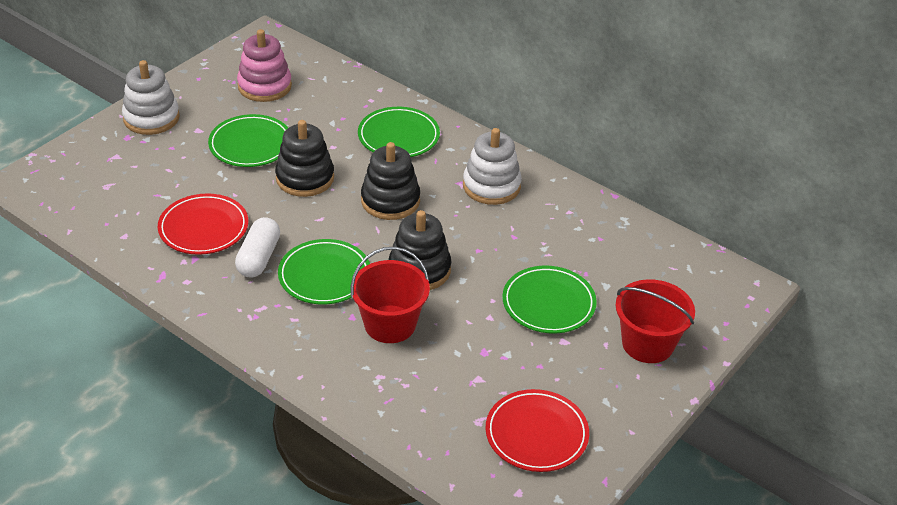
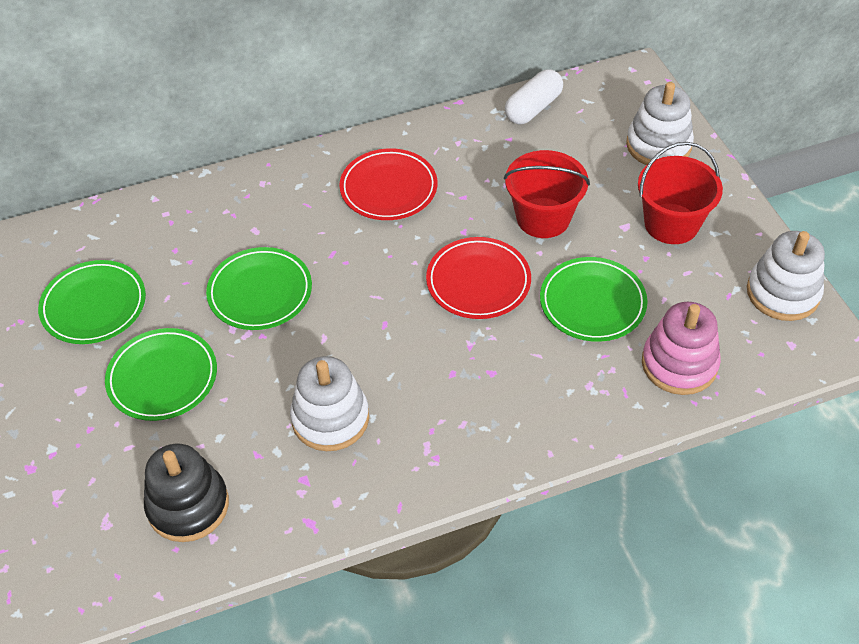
black stacking toy: [275,120,334,197] [361,142,420,220] [388,210,451,290] = 3 -> [144,444,229,542] = 1
white stacking toy: [122,60,180,135] [463,128,522,205] = 2 -> [290,356,369,451] [626,82,694,165] [747,231,825,321] = 3

